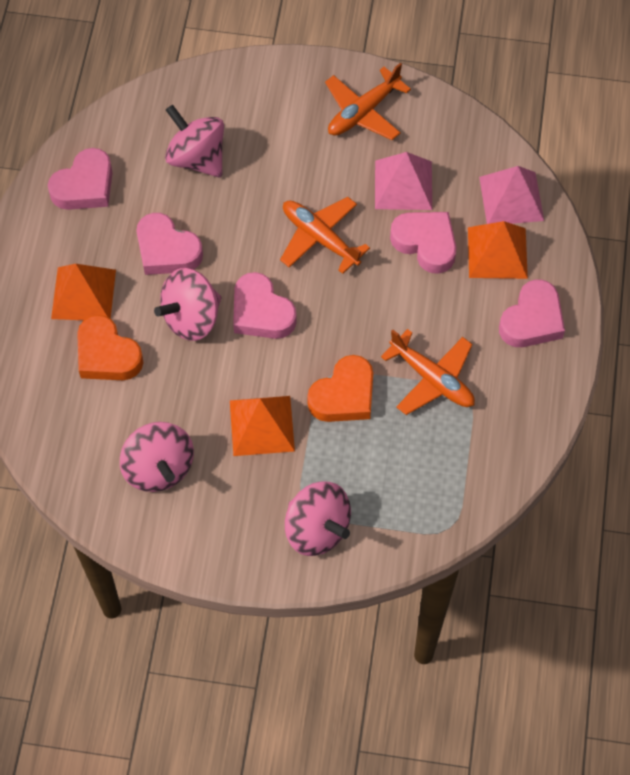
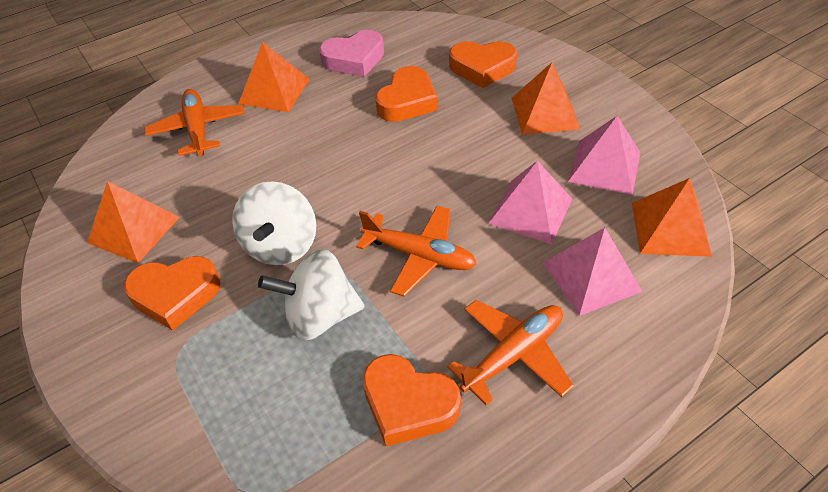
orange heart: [77,315,143,380] [307,355,373,422] = 2 -> [124,256,220,331] [363,354,461,446] [375,66,438,122] [449,41,517,88] = 4
orange pyramid: [51,264,116,320] [230,396,295,456] [468,221,528,279] = 3 -> [87,181,180,263] [238,42,310,112] [512,63,580,135] [632,178,712,257] = 4
pink heart: [48,148,113,210] [136,213,203,275] [233,272,297,339] [390,212,456,274] [499,279,565,347] = 5 -> [319,30,384,77] = 1
pink pyramid: [375,152,432,210] [479,166,544,224] = 2 -> [488,161,572,244] [543,228,643,316] [568,116,641,195] = 3
pink spinning top: [120,422,194,492] [154,268,221,341] [165,105,224,178] [285,482,351,556] = 4 -> none = 0
white spinning top: none = 0 -> [232,181,316,265] [258,249,365,340] = 2

